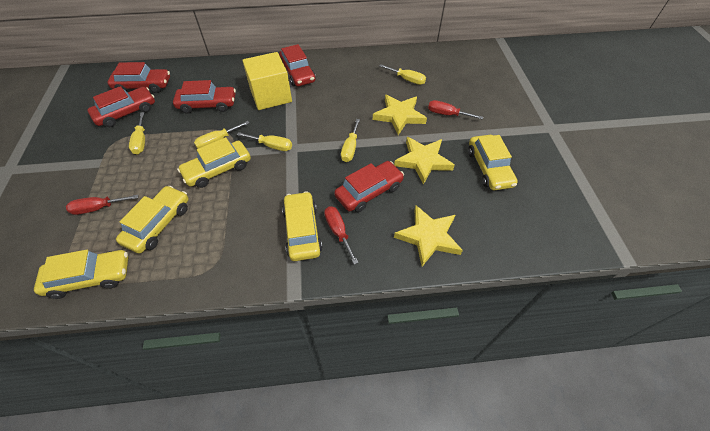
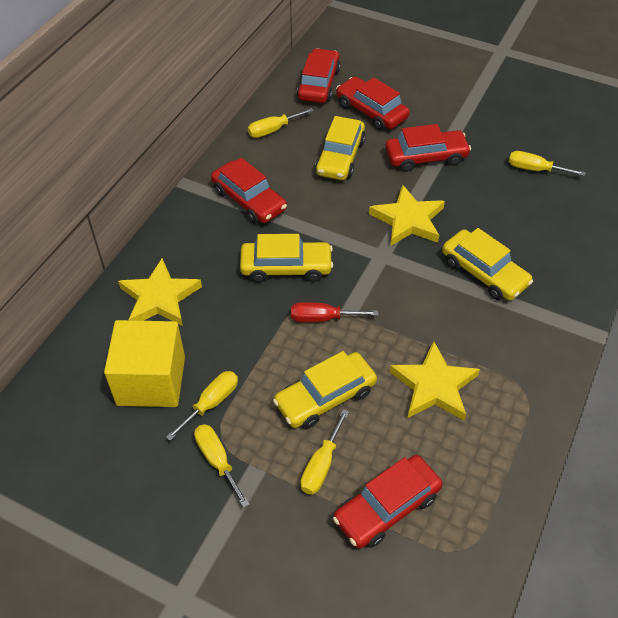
red screwdriver: [66,195,138,215] [324,206,359,264] [428,100,483,120] = 3 -> [291,302,378,322] = 1
yellow car: [34,250,129,299] [116,186,189,254] [177,137,251,188] [282,191,322,261] [468,135,518,190] = 5 -> [240,234,333,282] [273,351,377,429] [315,116,366,180] [442,228,533,300] = 4

